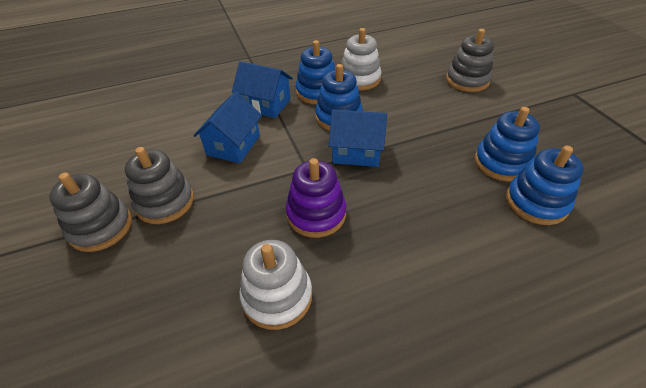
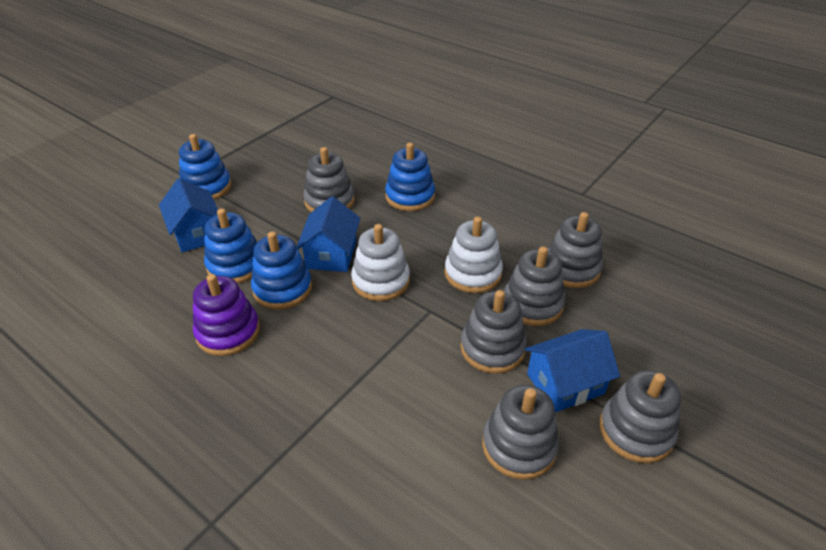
grey stacking toy: [49,172,132,252] [125,147,194,224] [446,29,494,92] = 3 -> [303,147,355,212] [460,290,527,374] [482,385,559,480] [504,247,565,326] [548,212,603,288] [599,370,681,463] = 6

